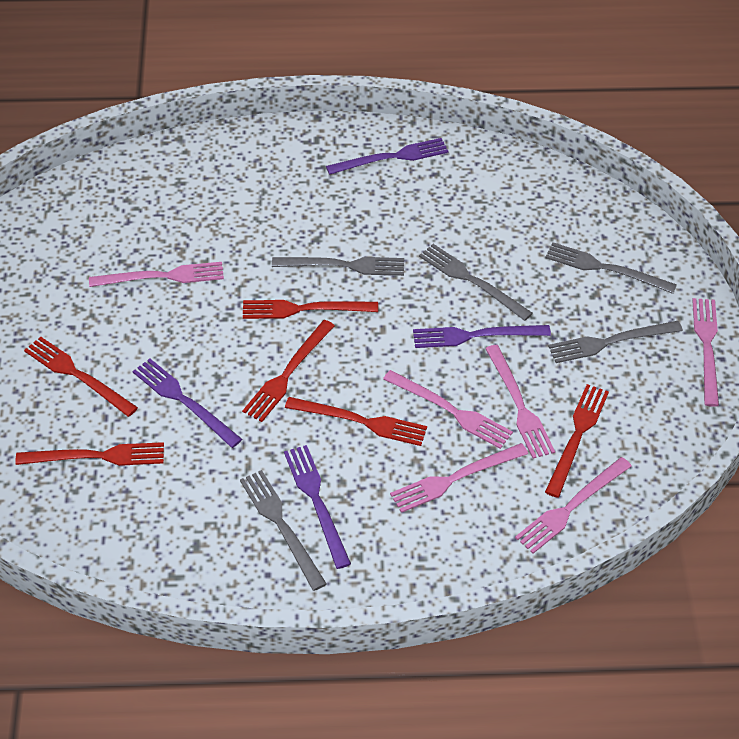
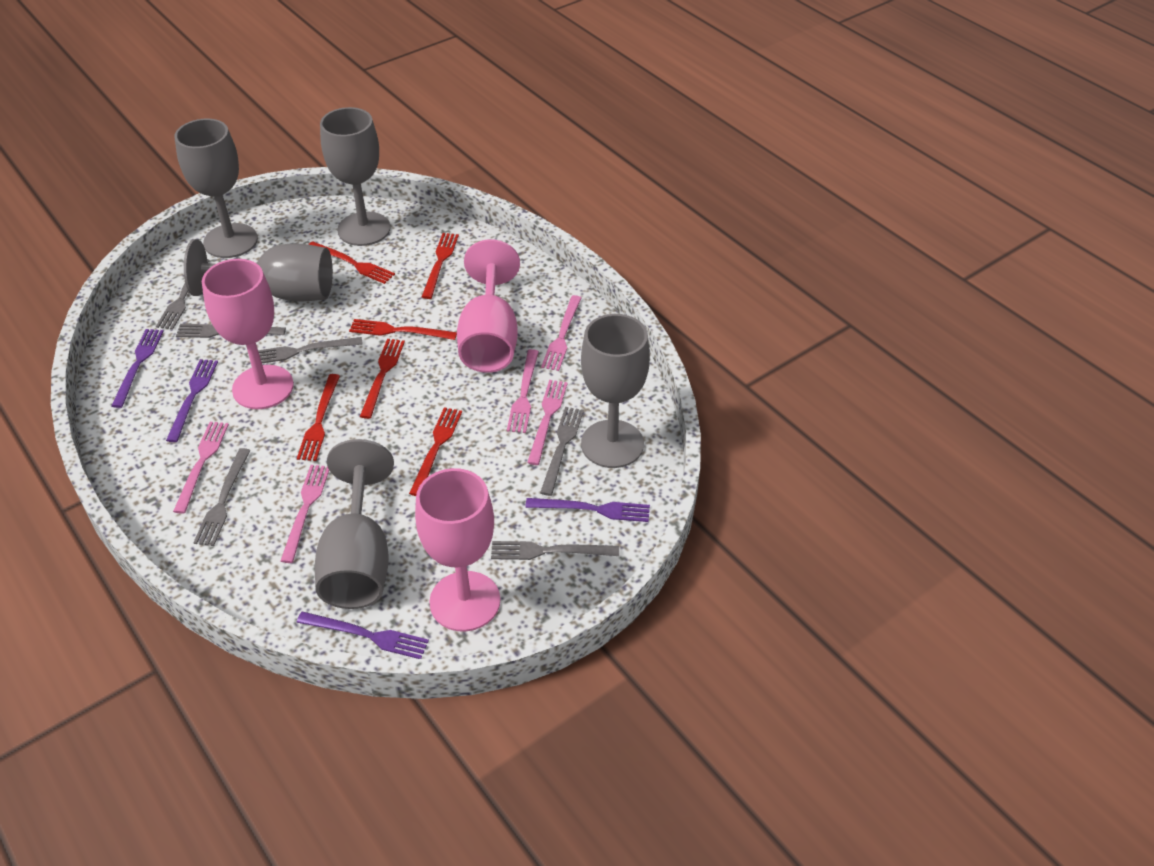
grey fork: [240,470,327,591] [272,257,404,276] [419,244,533,321] [545,242,677,294] [548,321,683,363] = 5 -> [156,259,210,330] [176,324,286,338] [193,448,251,546] [258,337,363,363] [491,541,619,560] [540,407,584,496] = 6
grey goblet: none = 0 -> [175,119,258,258] [184,239,333,301] [315,439,394,609] [320,107,391,246] [581,314,650,468] = 5
pink fork: [89,262,224,287] [383,370,513,449] [390,443,528,513] [485,345,555,459] [515,457,632,554] [692,298,719,407] = 6 -> [173,422,229,514] [280,465,329,563] [507,349,539,433] [527,380,568,465] [541,295,581,371] = 5
pink goblet: none = 0 -> [202,259,294,409] [415,468,500,632] [457,239,520,373] = 3

